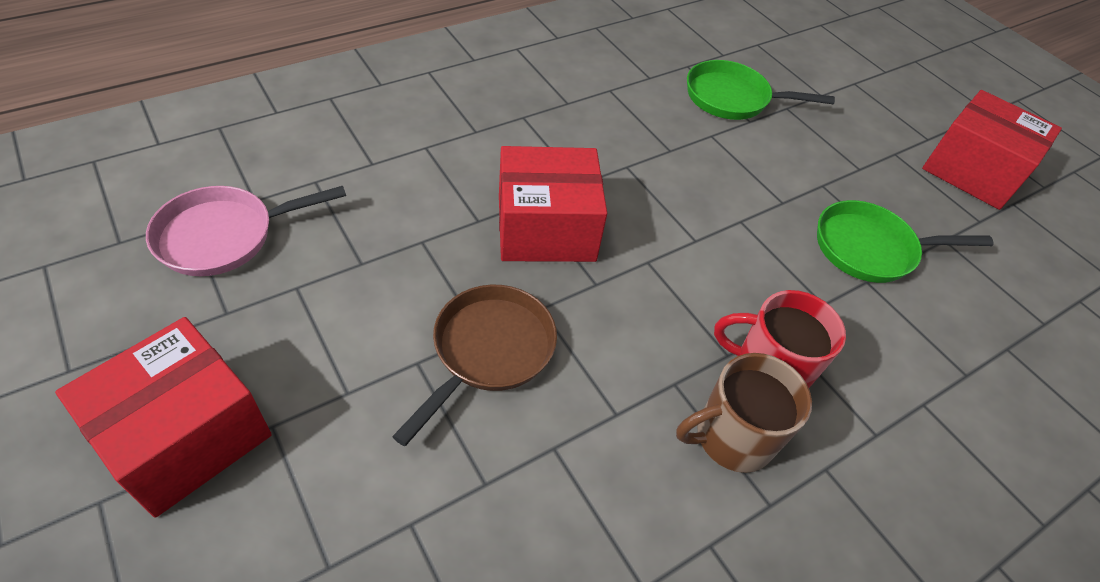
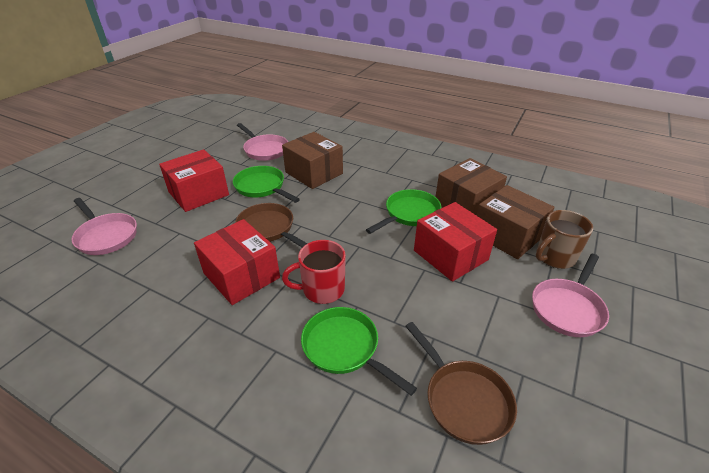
brown box: none = 0 -> [282,132,343,189] [436,158,507,215] [476,185,555,259] = 3
brown pan: [392,285,557,446] = 1 -> [235,203,307,247] [406,322,517,445] = 2
green pan: [687,60,835,120] [817,200,994,283] = 2 -> [233,166,300,203] [301,307,417,396] [366,189,441,234] = 3
pink pan: [146,186,346,276] = 1 -> [72,198,137,255] [237,123,288,161] [532,254,609,337] = 3

